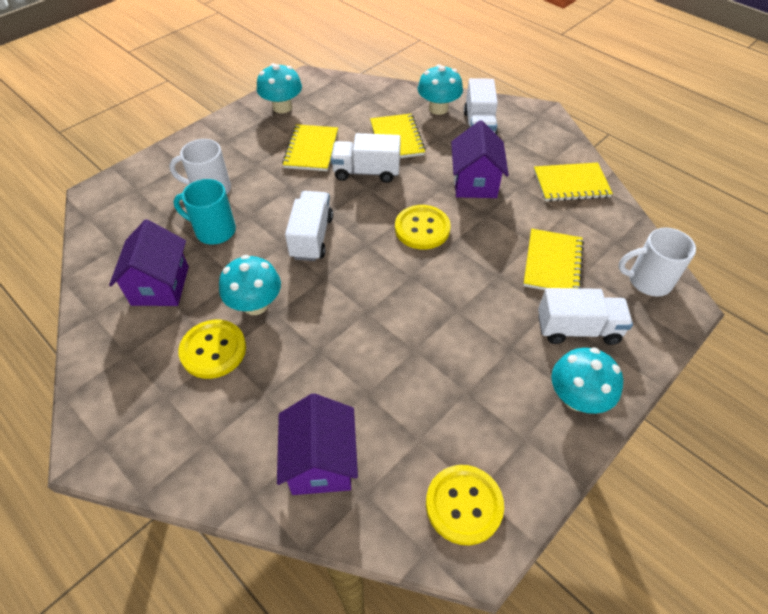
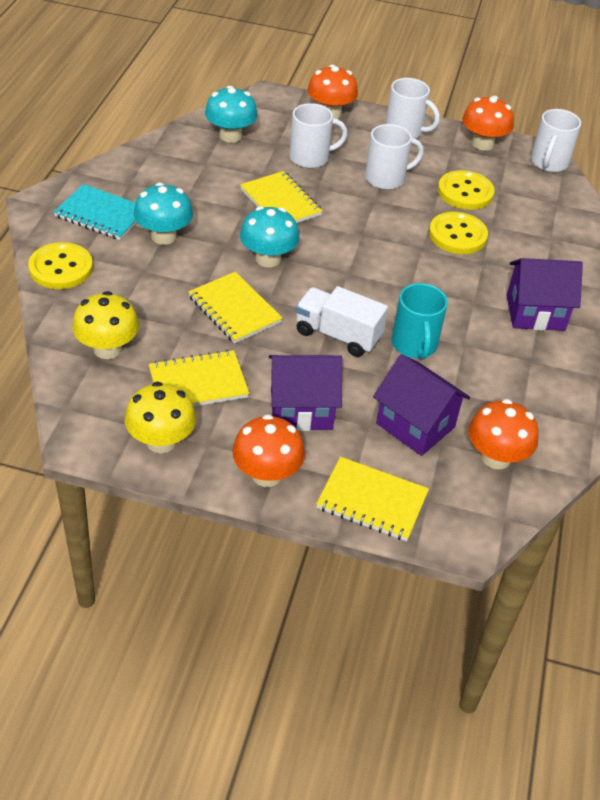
orange mushroom: none = 0 -> [232,414,305,487] [308,65,358,119] [462,96,514,151] [468,399,539,469] = 4
turquoise mushroom: [219,255,281,315] [257,63,302,113] [418,64,463,115] [551,348,623,414] = 4 -> [134,183,193,245] [205,86,258,143] [240,206,299,267] = 3
turquoise notebook: none = 0 -> [54,184,137,240] = 1
white mug: [169,139,231,194] [618,228,696,297] = 2 -> [289,103,348,168] [365,124,424,190] [386,78,440,139] [531,109,581,172] = 4
white truck: [285,191,333,261] [331,133,401,183] [464,78,498,135] [538,288,633,345] = 4 -> [295,286,388,357] = 1
yellow mushroom: none = 0 -> [72,291,139,359] [125,382,196,453] = 2

